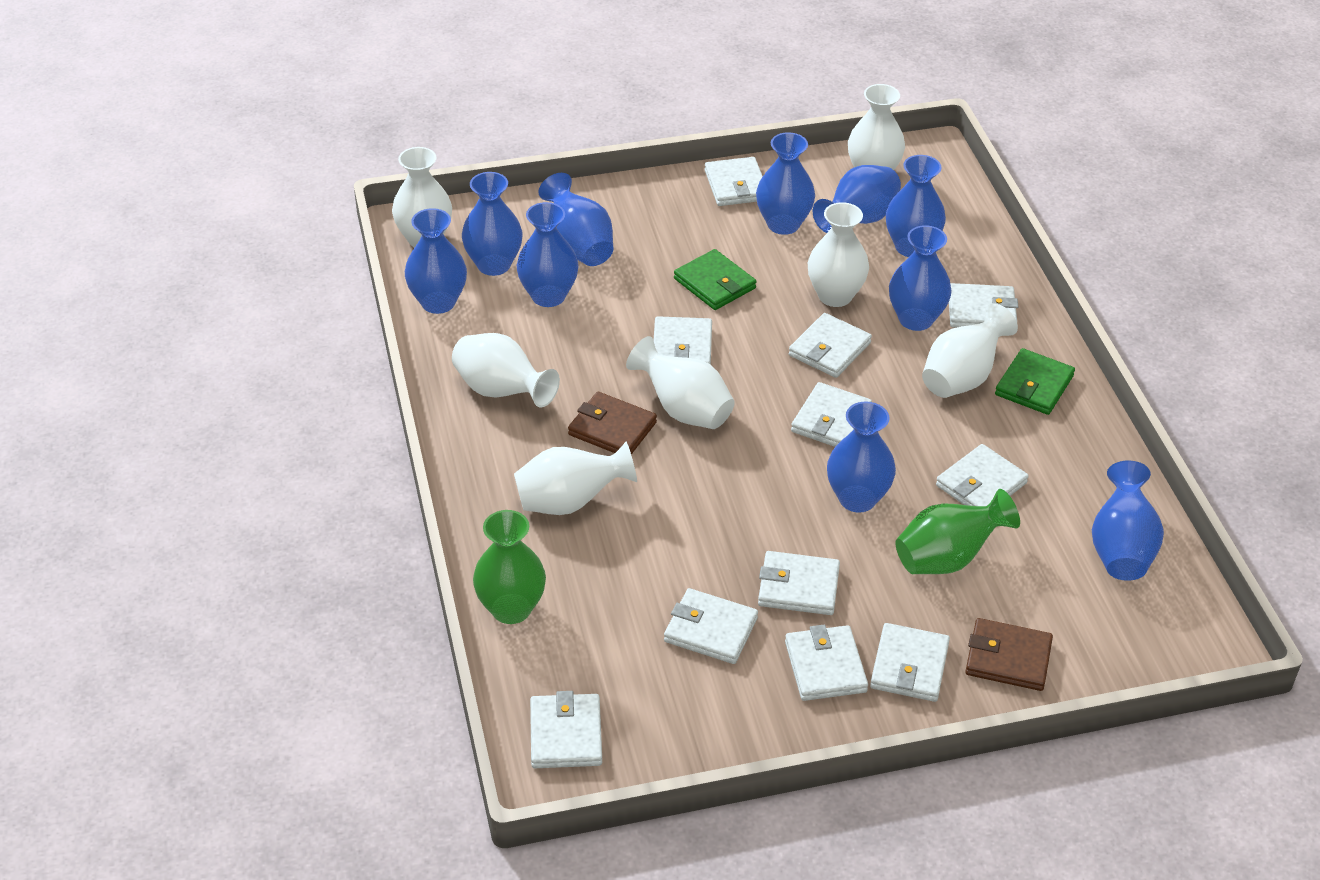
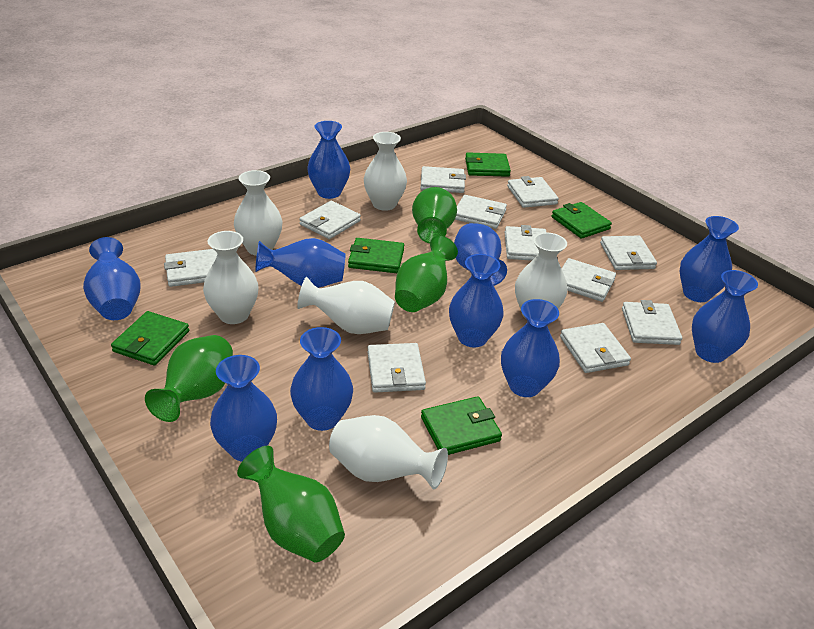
brown wallet: [568,392,657,454] [965,618,1053,691] = 2 -> none = 0
green vase: [473,510,546,624] [895,489,1020,574] = 2 -> [145,335,233,422] [237,446,345,563] [395,236,458,312] [412,187,457,243] = 4
green wallet: [674,249,756,310] [995,348,1075,415] = 2 -> [111,311,189,366] [348,238,404,273] [421,396,502,455] [465,152,511,177] [552,202,612,239] = 5
white vase: [392,147,452,248] [452,333,560,408] [514,442,637,515] [626,336,735,429] [808,202,869,307] [848,84,905,170] [922,303,1018,398] = 7 -> [203,231,259,324] [234,170,282,256] [297,277,395,334] [329,415,448,489] [364,132,407,211] [515,233,567,319] = 6

